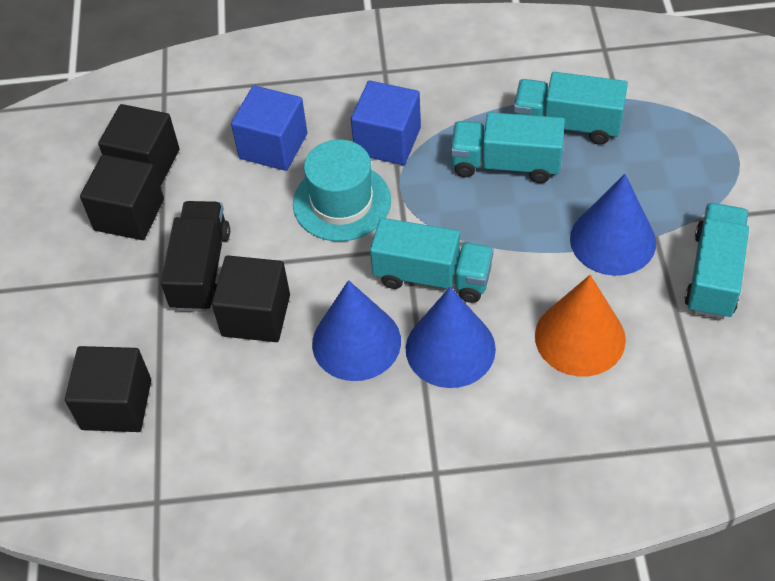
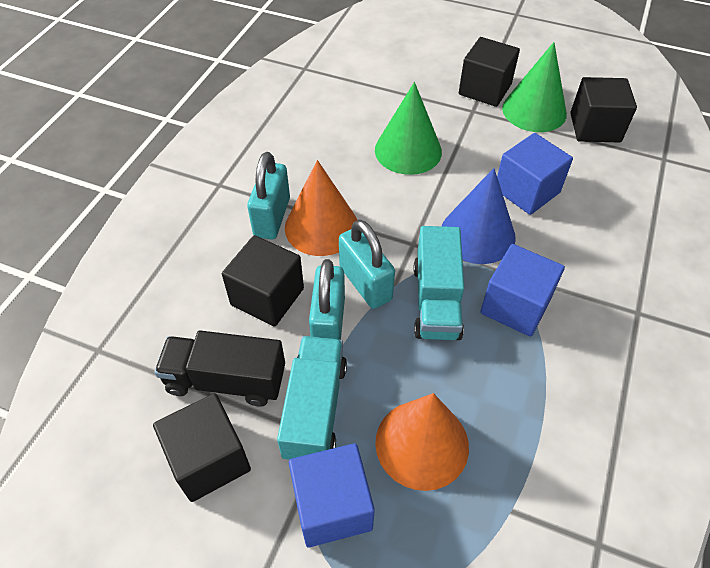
blue cone: [312,280,401,381] [406,287,496,388] [570,174,656,276] = 3 -> [442,168,516,264] = 1
blue cube: [231,85,307,171] [351,81,421,165] = 2 -> [289,443,375,547] [480,244,565,337] [497,133,573,215] = 3
green cone: none = 0 -> [375,82,442,175] [502,42,567,132] = 2
orange cone: [535,275,626,377] = 1 -> [285,160,357,256] [375,393,469,491] = 2
turquoise hat: [293,140,391,241] = 1 -> none = 0
turquoise padlock: none = 0 -> [247,152,290,240] [309,259,345,340] [339,220,395,309] = 3
turquoise truck: [370,218,494,303] [451,112,565,183] [513,72,628,145] [684,203,749,319] = 4 -> [277,336,347,460] [413,226,464,340] = 2

